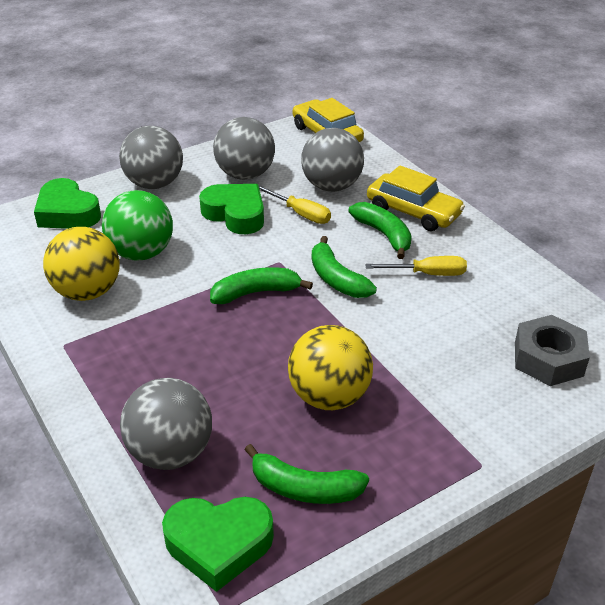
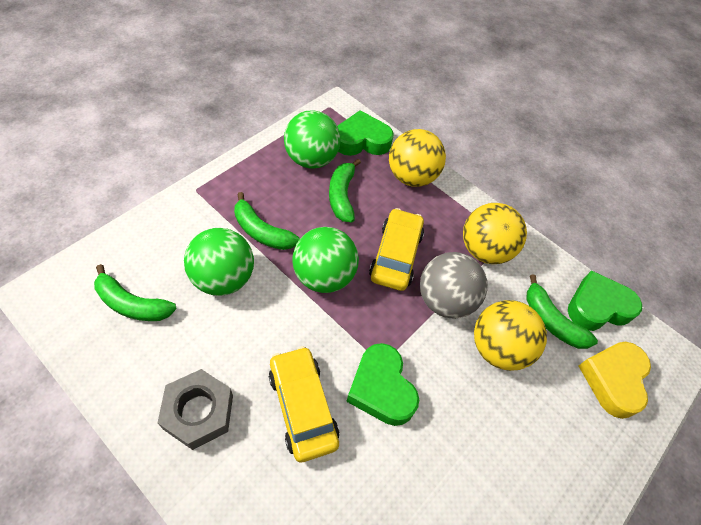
green ball: [102,190,173,261] = 1 -> [184,228,254,296] [284,110,341,169] [292,227,359,293] = 3
grey ball: [119,126,183,189] [120,378,212,470] [213,117,275,180] [301,128,364,192] = 4 -> [420,252,488,319] = 1
yellow ball: [43,227,120,301] [288,325,373,410] = 2 -> [389,129,446,187] [463,203,527,264] [474,300,547,371] = 3
yellow heart: none = 0 -> [579,342,651,419] = 1
yellow screwdriver: [258,185,331,224] [365,256,467,276] = 2 -> none = 0

